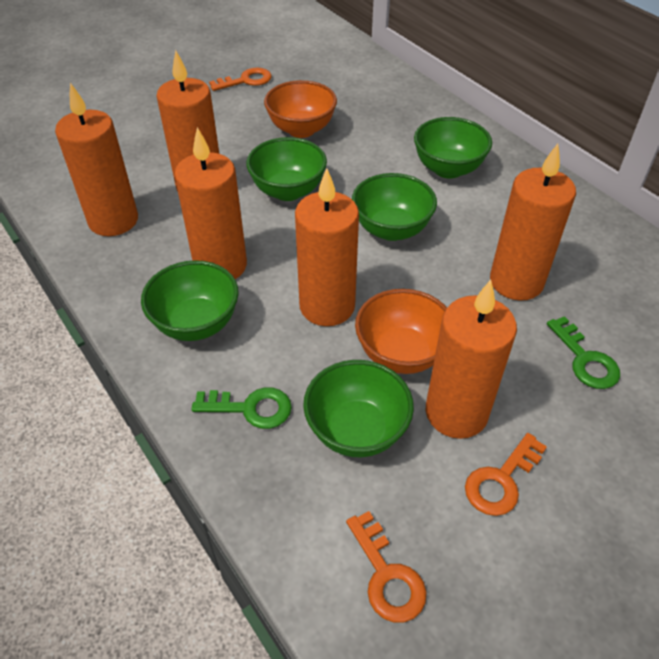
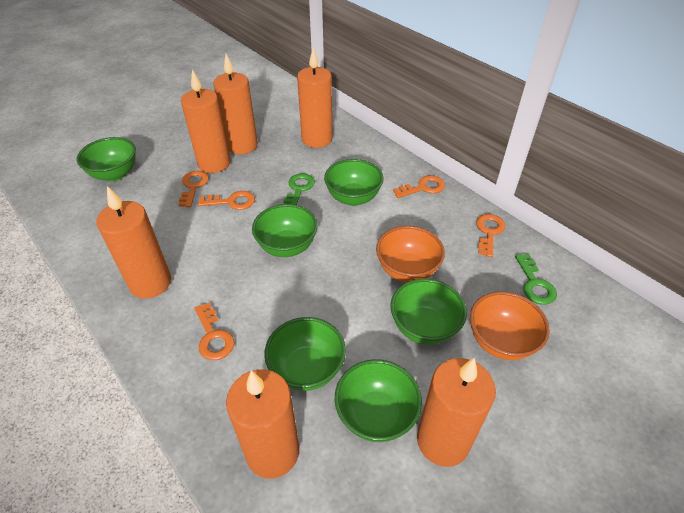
green bowl: [141,260,239,341] [246,137,327,201] [303,360,414,457] [352,173,437,241] [414,117,492,178] = 5 -> [77,137,136,181] [252,204,318,257] [264,317,346,391] [324,159,384,206] [335,359,422,442] [390,279,467,345] = 6
orange key: [209,68,272,91] [346,511,427,623] [465,433,547,516] = 3 -> [178,171,209,207] [194,303,235,360] [198,191,255,210] [393,175,445,198] [476,214,505,257] = 5

